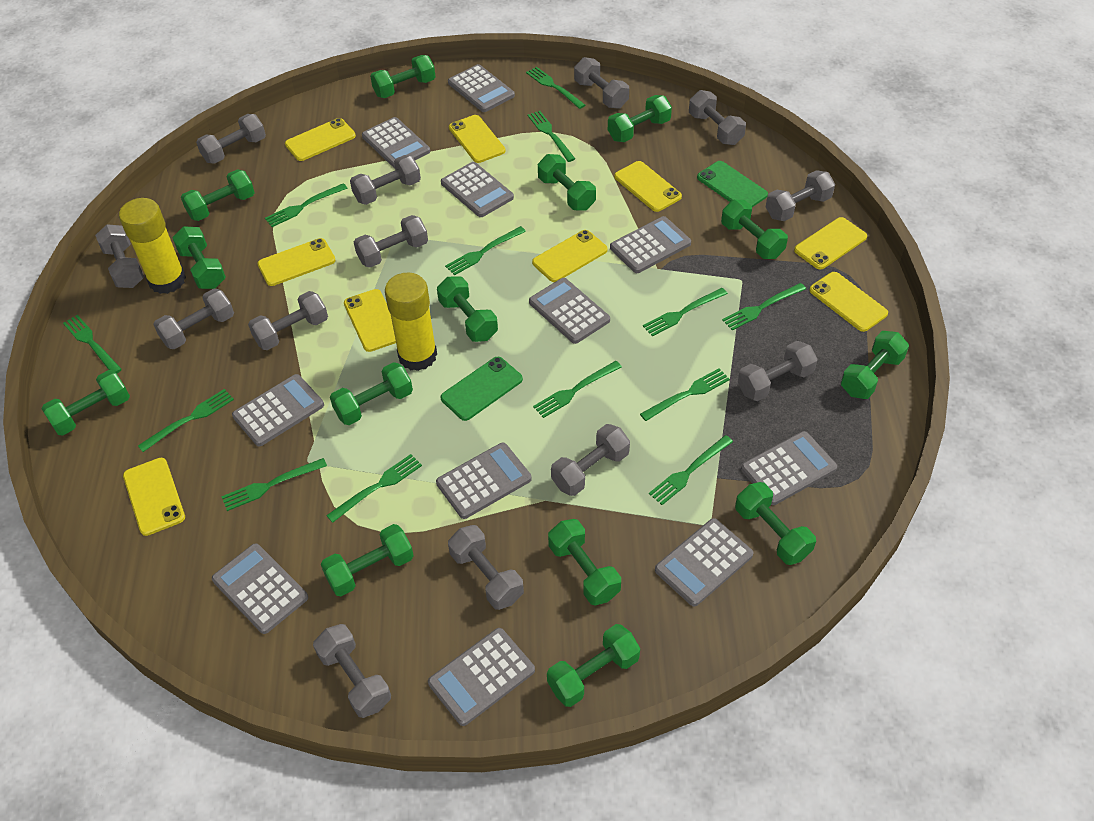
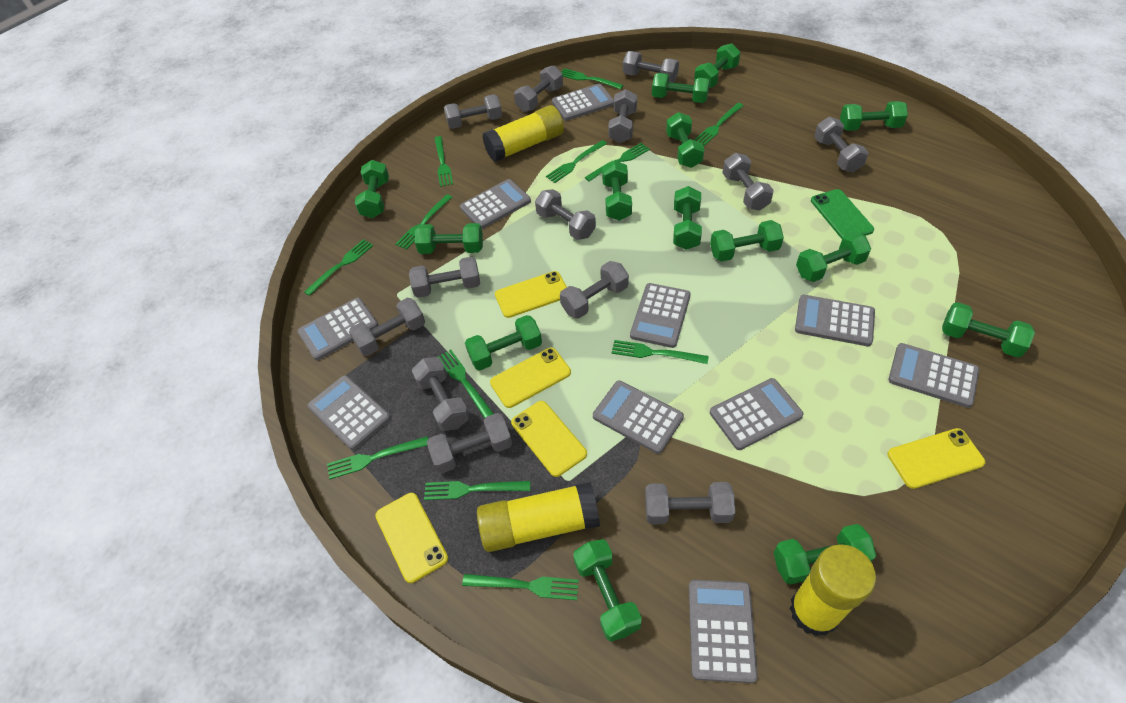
green fork: [63,315,122,373] [138,389,234,452] [221,458,327,511] [265,183,347,227] [326,454,422,523] [445,226,526,276] [526,67,585,109] [528,111,575,162] [533,361,622,418] [640,368,730,421] [643,288,728,337] [649,435,733,505] [722,283,806,330] = 13 -> [304,239,373,296] [327,436,428,479] [395,194,452,250] [424,481,530,500] [434,136,453,187] [438,349,494,418] [462,574,579,600] [546,140,607,183] [561,68,624,89] [584,143,650,182] [612,340,709,364] [694,103,744,146] = 12
green phone: [440,357,523,421] [697,161,768,207] = 2 -> [811,189,874,239] = 1
grey calculator: [212,543,308,634] [232,374,324,446] [362,117,430,168] [428,628,535,726] [436,443,532,519] [441,162,514,217] [448,64,515,112] [529,278,610,344] [610,216,691,273] [655,518,754,607] [741,431,837,505] = 11 -> [297,298,379,360] [307,375,391,450] [460,179,531,229] [552,84,614,121] [593,380,684,454] [630,283,691,348] [689,580,758,683] [710,378,804,450] [795,295,875,346] [889,343,979,408] = 10
yellow glue stick: [119,198,186,294] [385,273,437,371] = 2 -> [477,482,600,552] [482,105,564,162] [789,544,876,636] = 3
yellow phone: [123,458,185,536] [257,238,336,286] [285,118,356,161] [344,289,396,352] [449,115,505,163] [532,230,608,282] [614,161,682,212] [794,217,867,269] [809,272,888,332] = 9 -> [375,493,448,583] [490,347,571,408] [495,271,567,318] [511,401,587,477] [887,428,985,489] = 5

